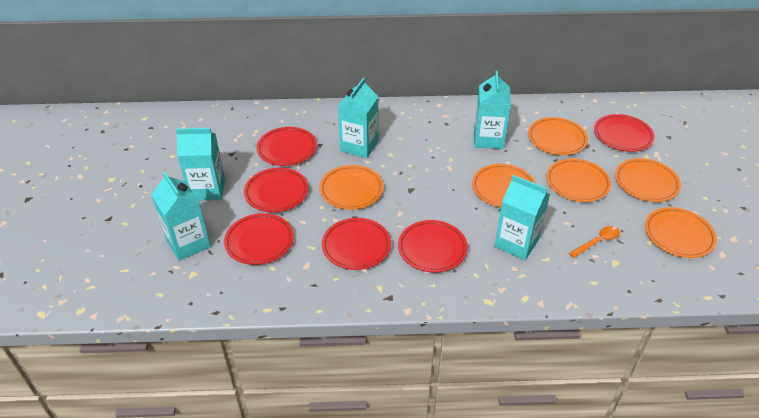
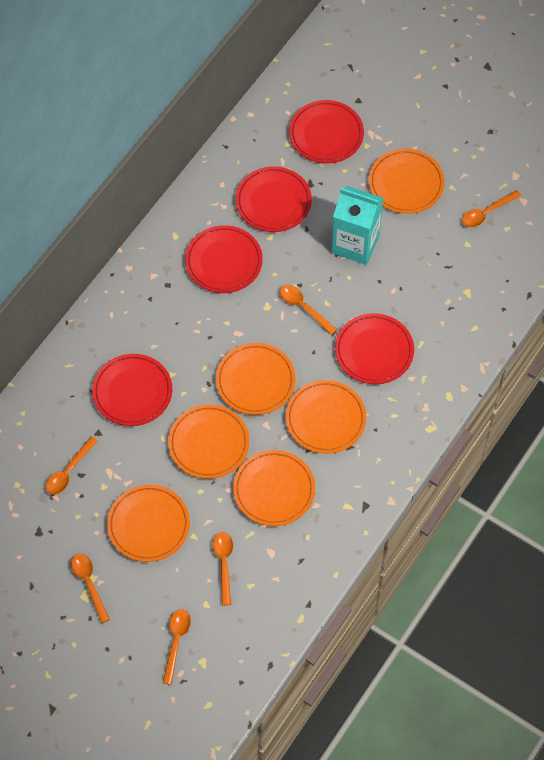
orange spoon: [569,226,620,258] = 1 -> [46,436,98,495] [71,553,110,623] [163,609,191,685] [213,532,233,605] [280,285,337,335] [462,190,521,227] = 6
red plate: [224,213,294,265] [244,168,308,212] [256,127,317,166] [322,218,391,270] [398,220,468,272] [594,114,655,152] = 6 -> [92,354,172,426] [185,225,263,293] [236,166,312,232] [289,100,364,164] [335,313,414,384] = 5
turquoise carton: [151,172,211,261] [176,128,225,200] [338,78,379,158] [474,71,511,149] [494,175,550,260] = 5 -> [331,186,383,265] = 1

